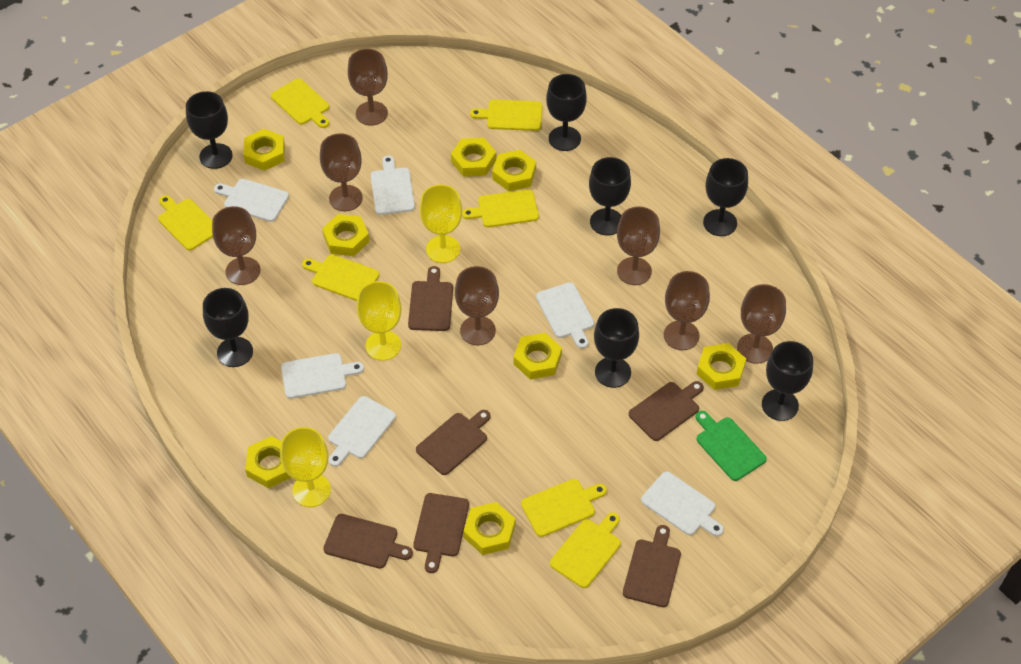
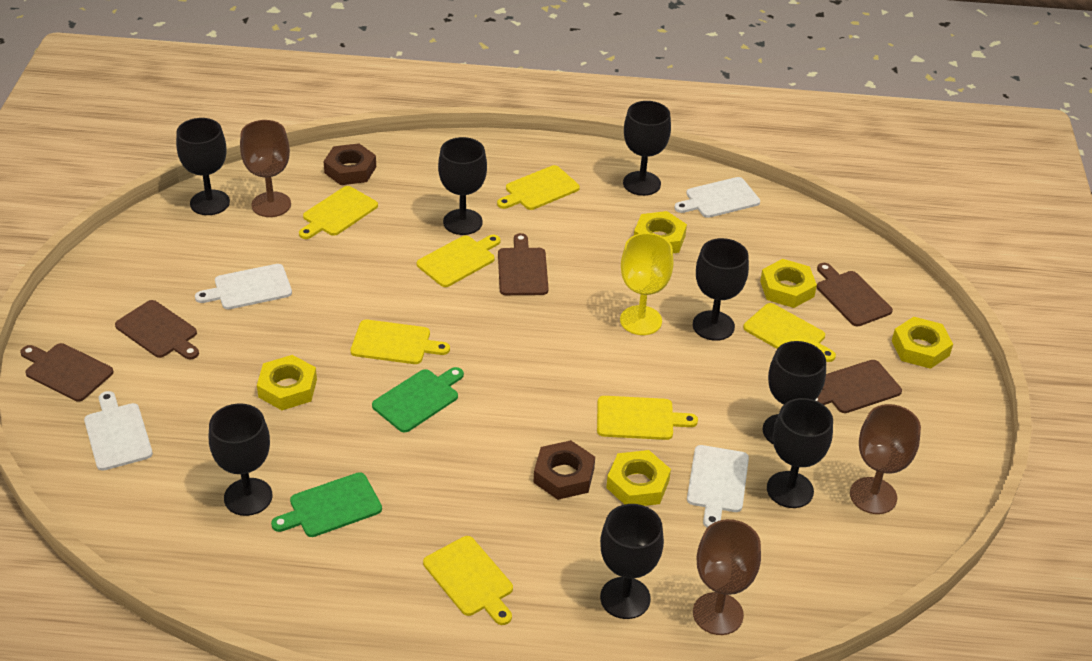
black goblet: [186,91,233,169] [203,288,253,367] [546,74,587,151] [589,157,631,235] [594,308,639,388] [703,158,748,236] [762,341,813,421] = 7 -> [176,118,230,215] [209,403,273,516] [438,137,487,235] [600,504,664,619] [623,101,671,196] [693,238,749,341] [763,341,826,445] [767,398,833,508] = 8
brown cutting board: [323,514,413,569] [408,266,453,331] [413,493,469,573] [416,410,491,475] [623,525,681,607] [629,381,704,441] = 6 -> [20,343,114,401] [115,300,199,359] [498,233,549,295] [815,360,902,413] [817,263,893,326] = 5
brown goblet: [212,206,260,285] [320,133,363,211] [348,49,388,126] [455,266,499,345] [617,206,660,285] [664,271,710,350] [737,284,786,364] = 7 -> [240,120,291,217] [693,519,761,635] [850,404,921,514] = 3
brown nut: none = 0 -> [323,143,376,185] [533,440,595,500] = 2
green cutting board: [696,411,767,481] = 1 -> [271,472,382,537] [372,367,464,433] = 2
white cutting board: [214,179,289,222] [281,353,364,399] [328,396,396,467] [371,156,415,215] [536,282,594,349] [641,471,724,536] = 6 -> [84,391,153,471] [195,264,292,309] [674,177,760,218] [687,445,749,528] = 4
yellow goblet: [280,427,331,507] [357,281,401,361] [420,184,462,263] = 3 -> [620,233,674,335] = 1
yellow nut: [243,129,285,171] [245,436,291,488] [322,214,369,256] [451,138,496,177] [464,502,516,555] [492,150,536,191] [513,333,562,380] [697,343,746,390] = 8 -> [257,355,317,410] [606,450,671,506] [634,211,687,253] [760,259,817,308] [892,317,953,369] = 5

